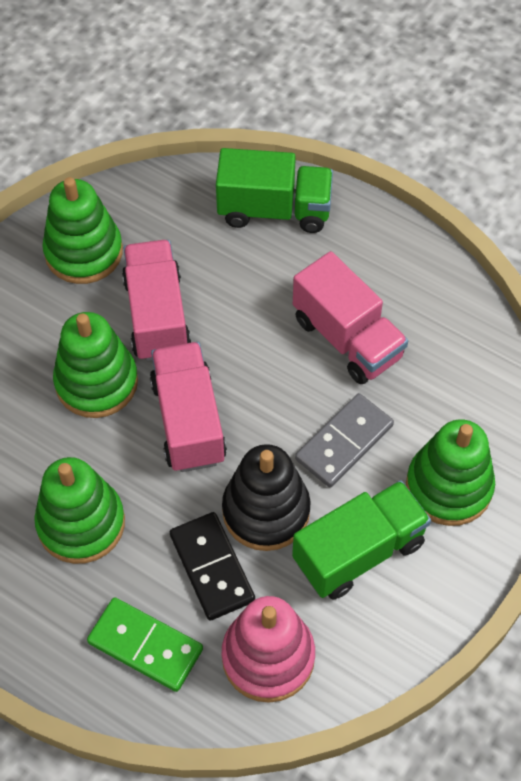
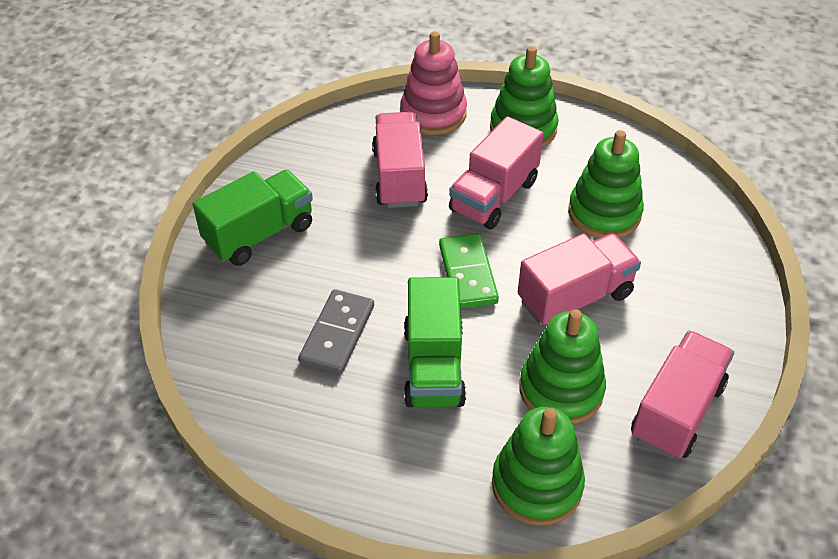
black domino: [170,512,255,621] = 1 -> none = 0
black stacking toy: [222,444,311,551] = 1 -> none = 0
pink truck: [122,240,191,361] [150,342,227,472] [293,251,408,384] = 3 -> [372,112,428,208] [449,116,543,229] [518,233,641,325] [631,331,734,459] = 4

